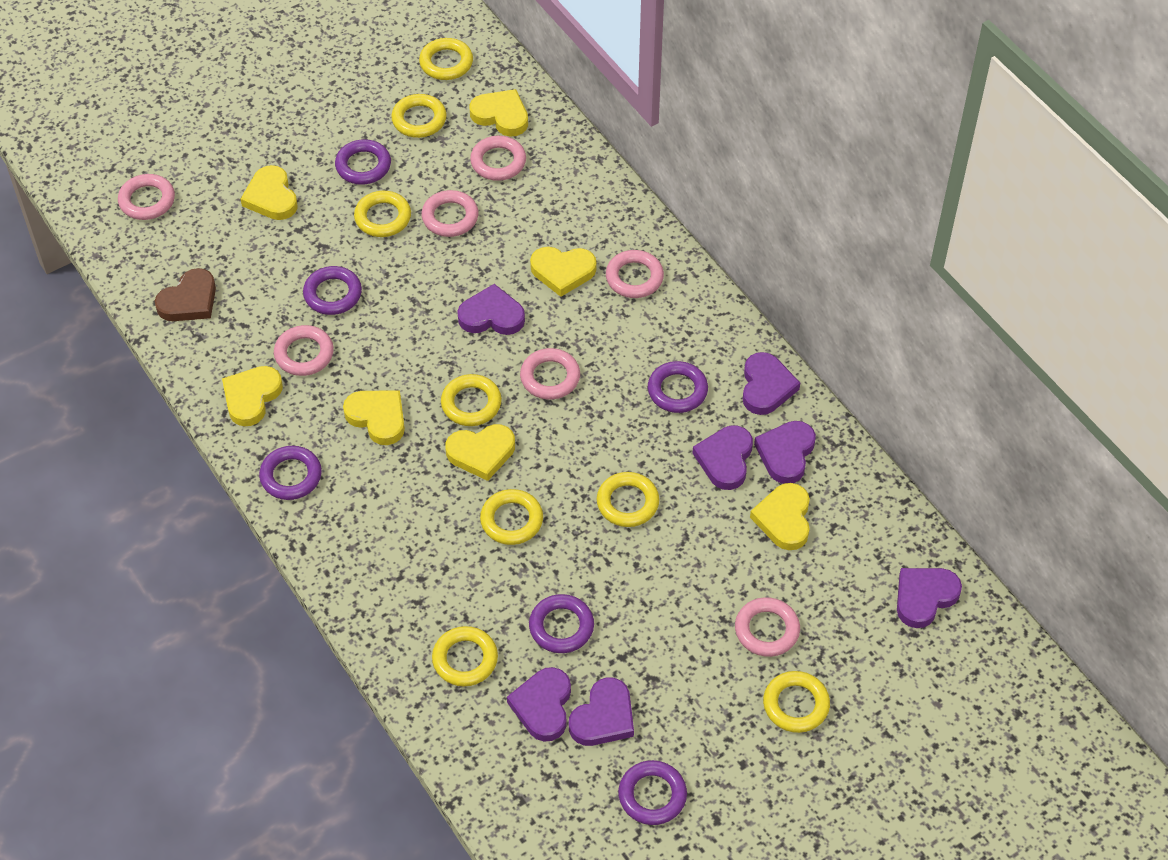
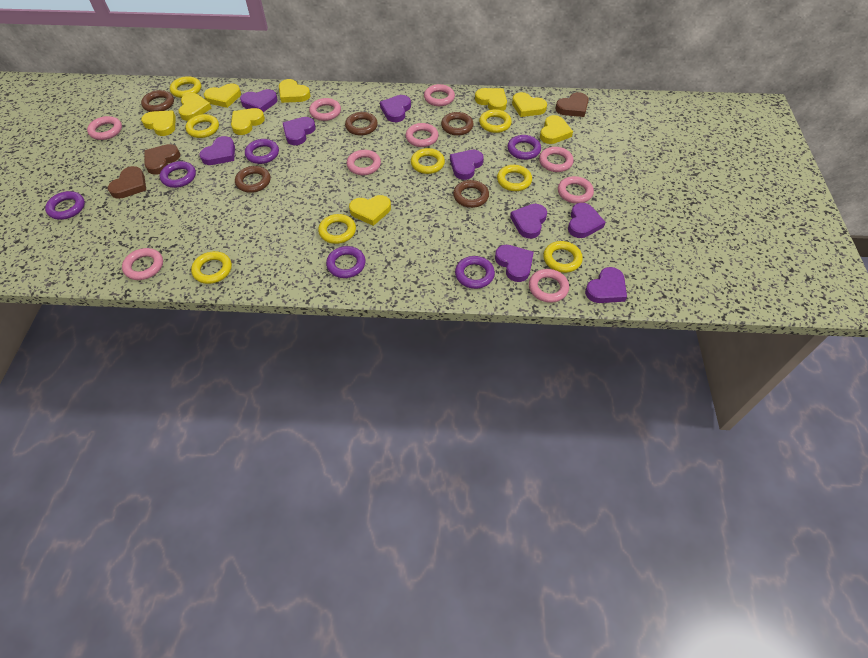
brown heart: [155,268,216,321] = 1 -> [108,166,146,199] [144,144,180,175] [555,92,589,117] = 3
brown ring: none = 0 -> [141,90,174,112] [235,166,270,193] [345,112,378,136] [441,112,474,136] [453,180,489,208] = 5
pink ring: [118,174,175,220] [274,325,334,376] [422,190,479,237] [470,136,526,181] [520,348,580,399] [606,250,664,298] [735,597,800,657] = 7 -> [87,116,122,140] [122,248,163,280] [309,98,341,121] [346,150,381,175] [406,123,439,147] [424,84,455,106] [529,269,569,303] [539,147,574,172] [558,176,594,204] = 9
purple heart: [457,284,525,335] [507,667,571,741] [569,677,634,746] [693,425,753,490] [743,352,800,415] [754,421,816,484] [897,568,962,628] = 7 -> [199,136,235,165] [240,89,278,112] [283,117,316,145] [380,95,411,122] [450,150,484,180] [495,245,534,282] [510,204,547,239] [568,203,606,238] [585,267,627,303] = 9
yellow heart: [222,366,283,426] [241,165,298,220] [343,390,405,445] [445,424,515,481] [469,89,528,137] [530,247,596,297] [750,483,810,550] = 7 -> [141,110,176,136] [178,93,211,121] [204,83,241,108] [231,108,265,135] [279,79,311,103] [349,195,391,226] [475,88,507,111] [512,92,547,117] [540,115,573,144] = 9

